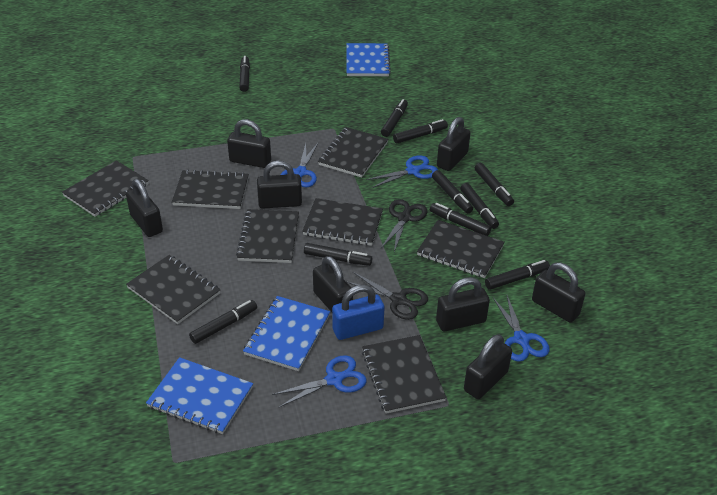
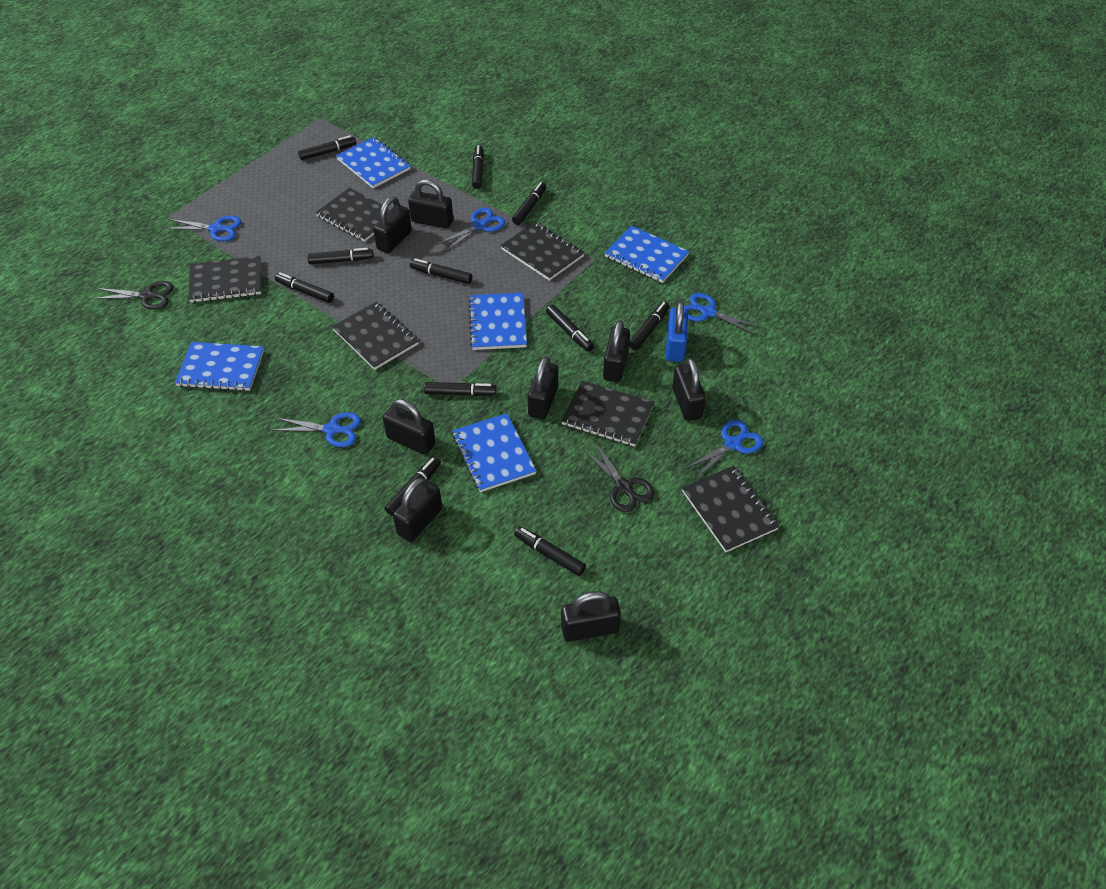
black marker: [189,300,257,344] [239,56,250,92] [304,243,372,266] [381,99,408,137] [393,119,448,143] [430,203,491,236] [432,170,473,213] [460,183,499,229] [475,163,514,206] [485,260,550,290] = 10 -> [275,272,334,303] [298,135,356,160] [307,248,373,264] [384,456,441,516] [410,258,472,284] [424,382,496,396] [472,145,484,189] [512,182,546,225] [514,526,586,576] [546,304,594,352] [629,301,670,350] = 11
black notebook: [62,160,149,217] [126,255,220,324] [172,169,249,209] [236,209,299,263] [302,198,383,246] [318,127,388,178] [362,335,447,414] [417,220,505,278] = 8 -> [188,256,261,303] [315,188,391,242] [332,302,419,370] [500,222,585,281] [561,381,654,447] [682,466,780,553] = 6
blue notebook: [146,357,253,434] [243,296,330,371] [347,43,391,76] = 3 -> [175,342,264,391] [336,137,411,188] [452,413,536,492] [469,293,527,350] [605,226,689,283] = 5
blue scissors: [272,355,367,408] [280,143,318,187] [366,155,438,188] [493,295,549,362] = 4 -> [165,216,241,241] [271,412,361,447] [437,208,505,252] [684,293,761,335] [684,420,763,479] = 5

